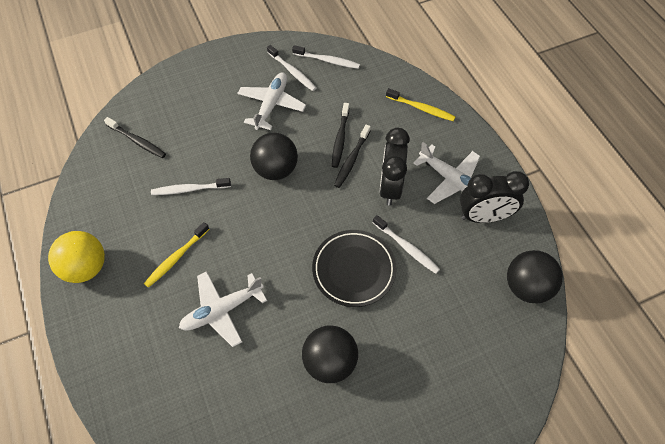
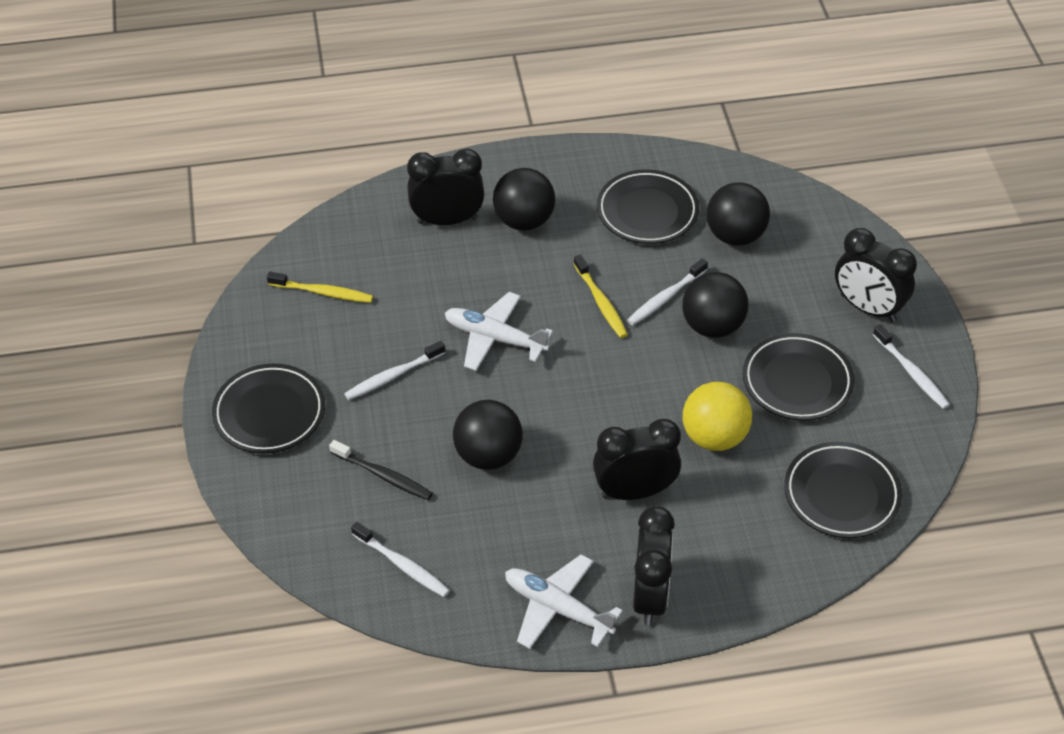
black ball: [250,133,298,180] [302,325,358,383] [507,250,563,303] = 3 -> [453,400,523,470] [493,168,555,231] [682,272,749,338] [707,182,770,246] = 4
black clock: [379,128,410,206] [460,171,529,223] = 2 -> [407,148,484,225] [593,419,681,500] [633,506,675,625] [835,228,917,322] = 4
black plate: [312,230,397,307] = 1 -> [212,363,325,453] [597,169,699,244] [743,333,855,421] [784,442,902,538] = 4
black toothbrush: [104,117,166,158] [332,103,349,168] [334,124,371,188] = 3 -> [329,440,433,500] = 1
white plane: [179,271,267,347] [237,72,306,130] [413,142,480,204] = 3 -> [445,292,553,371] [505,554,623,649] = 2

